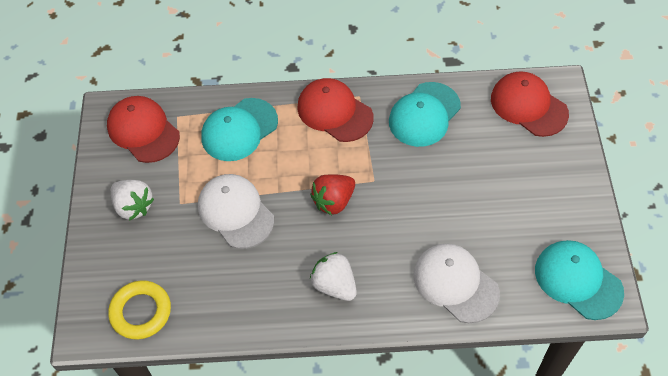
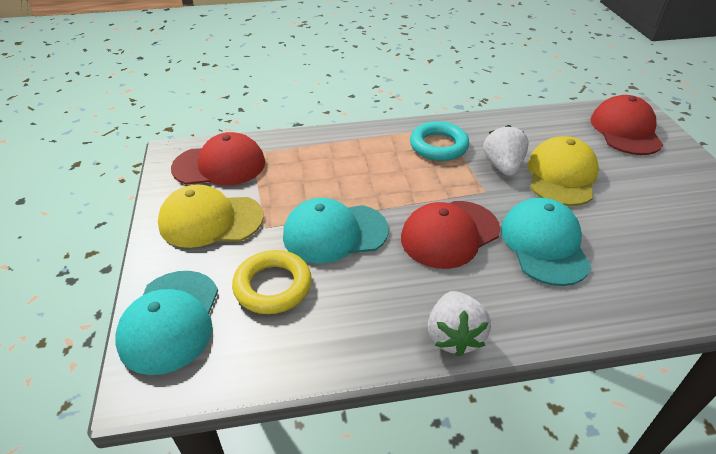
red strawberry: [310,174,355,215] = 1 -> none = 0
turquoise ring: none = 0 -> [410,121,469,161] = 1
white cap: [198,174,274,249] [413,243,500,323] = 2 -> none = 0
yellow cap: none = 0 -> [158,184,264,248] [528,136,599,206] = 2

